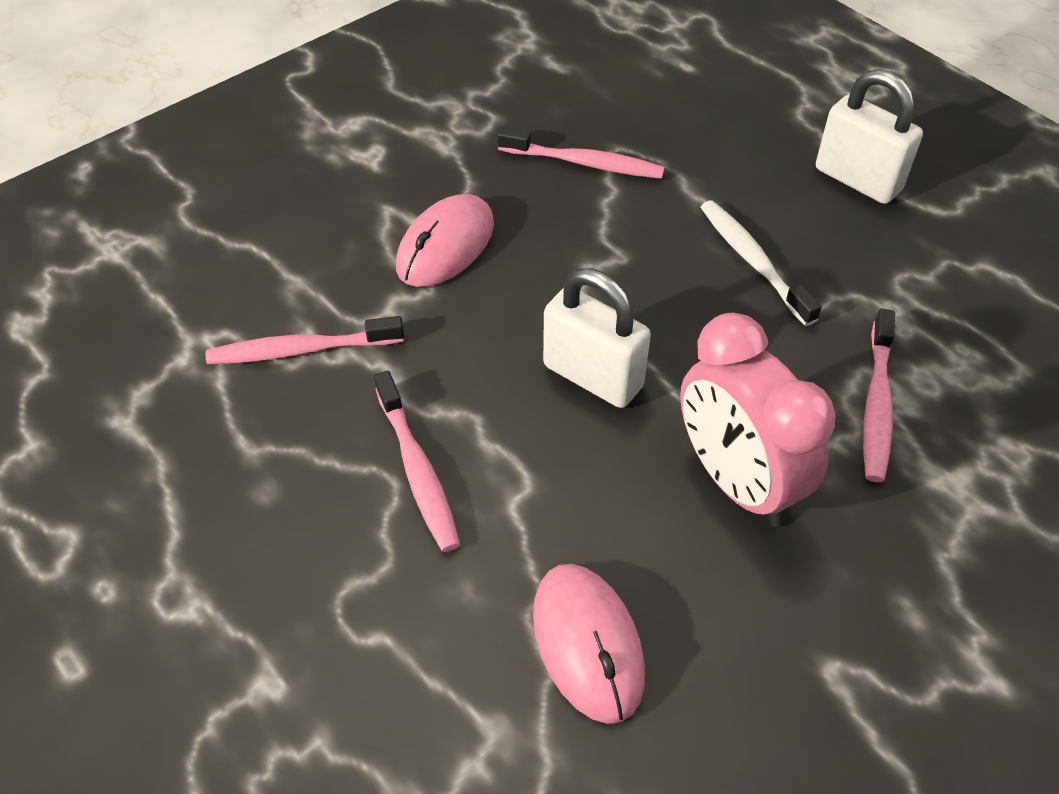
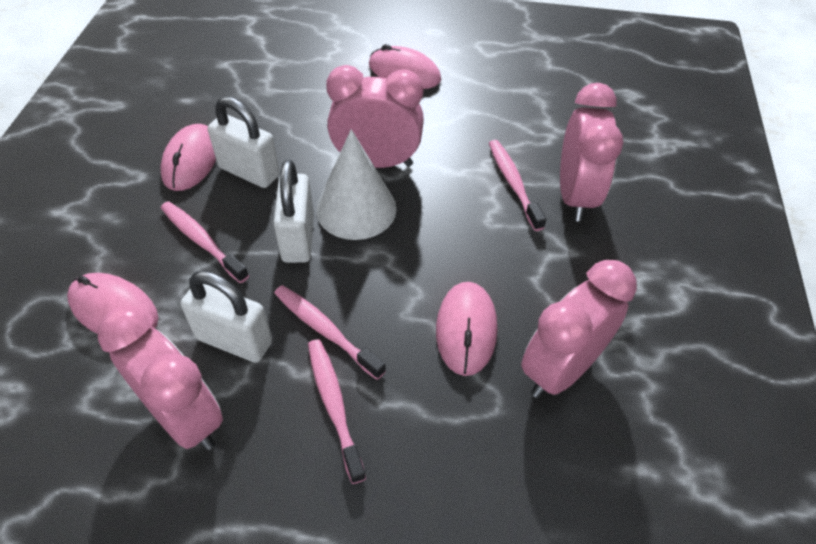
pink clock: [680,313,836,526] = 1 -> [98,306,223,450] [326,65,424,168] [521,260,637,398] [560,83,623,222] = 4
pink mouse: [396,194,494,287] [533,564,645,724] = 2 -> [67,273,158,334] [160,124,216,191] [369,44,441,89] [436,282,497,376] = 4
white cone: none = 0 -> [316,129,397,240] = 1
white padlock: [543,268,651,408] [816,69,923,204] = 2 -> [181,271,272,363] [208,96,279,188] [273,160,314,263] = 3
white toothbrush: [701,200,822,326] = 1 -> none = 0

